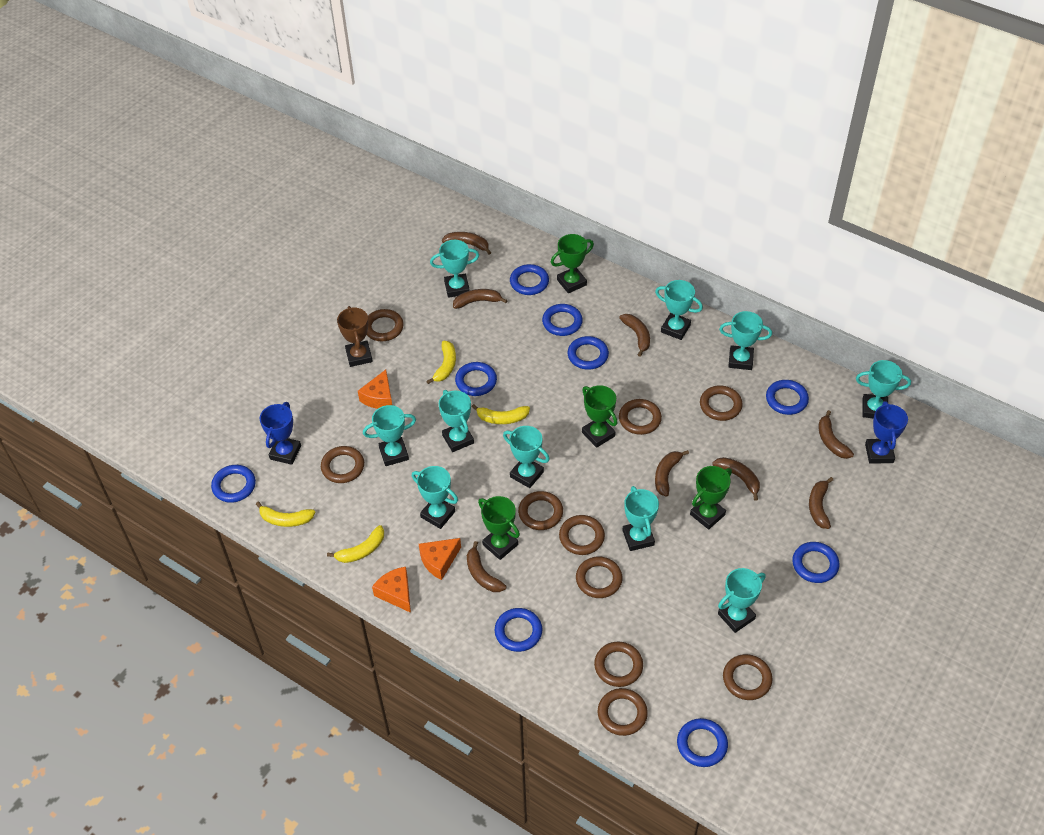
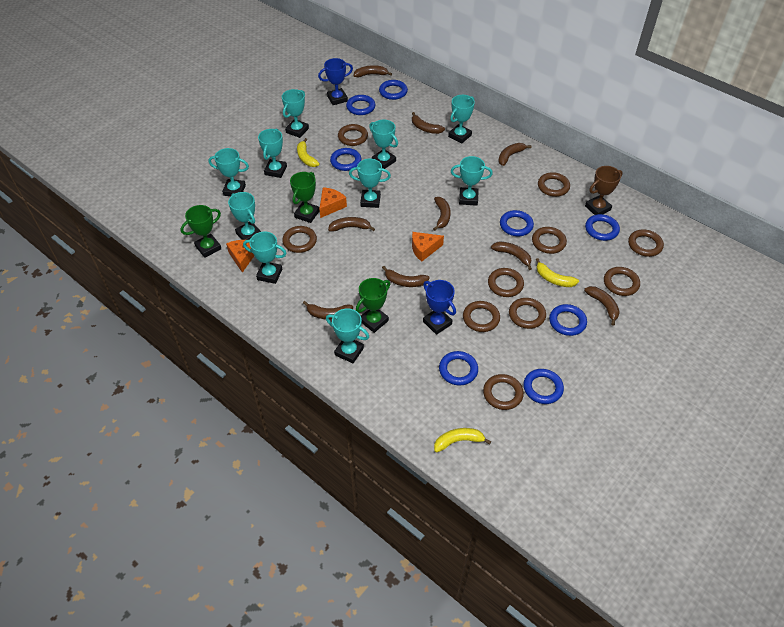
blue ring: [211,465,256,503] [455,362,497,396] [495,608,542,652] [510,264,549,295] [542,304,583,336] [568,336,609,370] [677,718,728,767] [766,380,809,415] [792,542,840,583] = 9 -> [330,148,361,171] [346,95,375,115] [379,80,408,100] [439,351,478,385] [500,210,534,236] [523,369,564,404] [549,304,587,336] [585,214,620,241] = 8
brown banana: [442,232,491,254] [453,289,508,309] [467,541,506,592] [619,314,650,357] [655,450,689,497] [712,457,760,501] [809,477,833,529] [819,410,854,459] = 8 -> [303,301,353,320] [328,217,375,232] [354,65,392,77] [382,266,430,287] [412,112,445,134] [433,197,451,231] [491,242,532,270] [498,143,532,166] [584,286,620,326] = 9
green trophy: [478,496,520,560] [551,234,594,293] [582,385,617,448] [690,466,732,529] = 4 -> [180,205,221,258] [290,172,320,223] [356,278,390,333] = 3
yellow banana: [256,502,315,527] [327,525,384,563] [426,341,456,384] [472,404,530,424] = 4 -> [297,138,320,167] [434,428,491,453] [536,258,579,287] = 3

